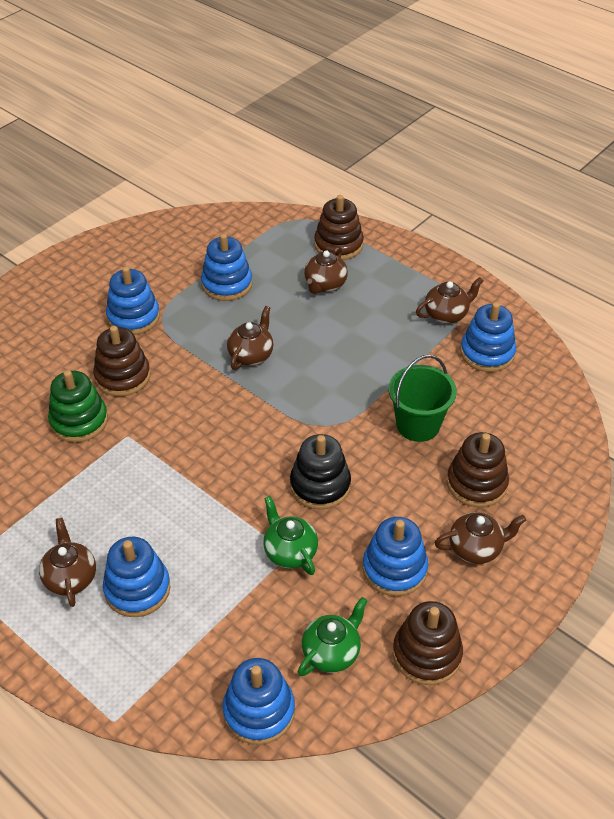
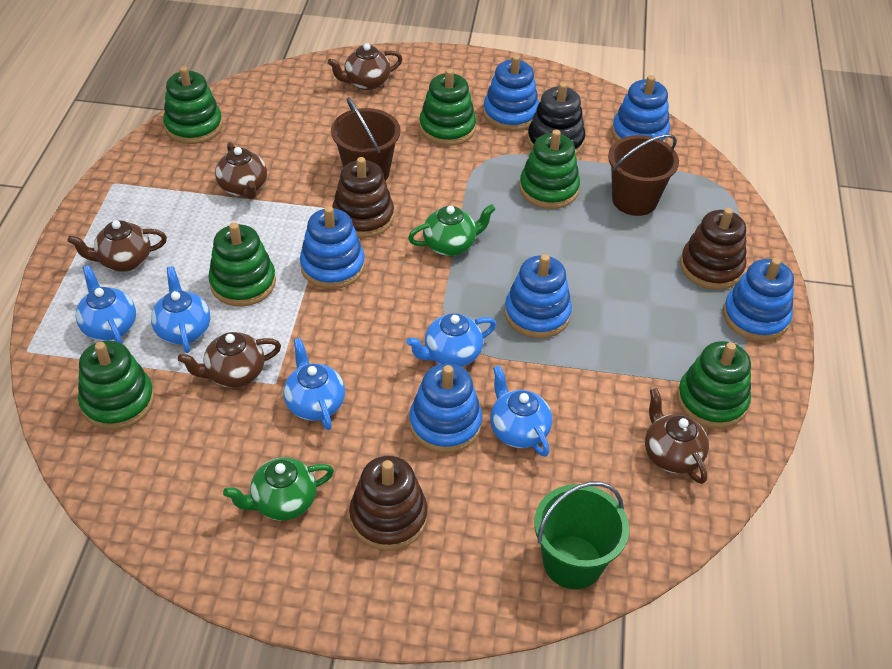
blue teapot: none = 0 -> [76,265,136,344] [151,266,210,353] [283,338,345,430] [406,313,496,367] [490,365,552,457] = 5
brown bucket: none = 0 -> [331,97,401,181] [608,134,679,216] = 2
brown stacking toy: [93,326,151,396] [314,195,364,260] [393,601,463,685] [447,432,509,508] = 4 -> [332,157,394,238] [349,456,428,551] [680,208,747,290] = 3
green stacking toy: [48,370,108,443] = 1 -> [78,341,154,430] [163,66,223,144] [208,222,276,306] [419,69,476,146] [519,130,580,209] [677,341,751,429] = 6

